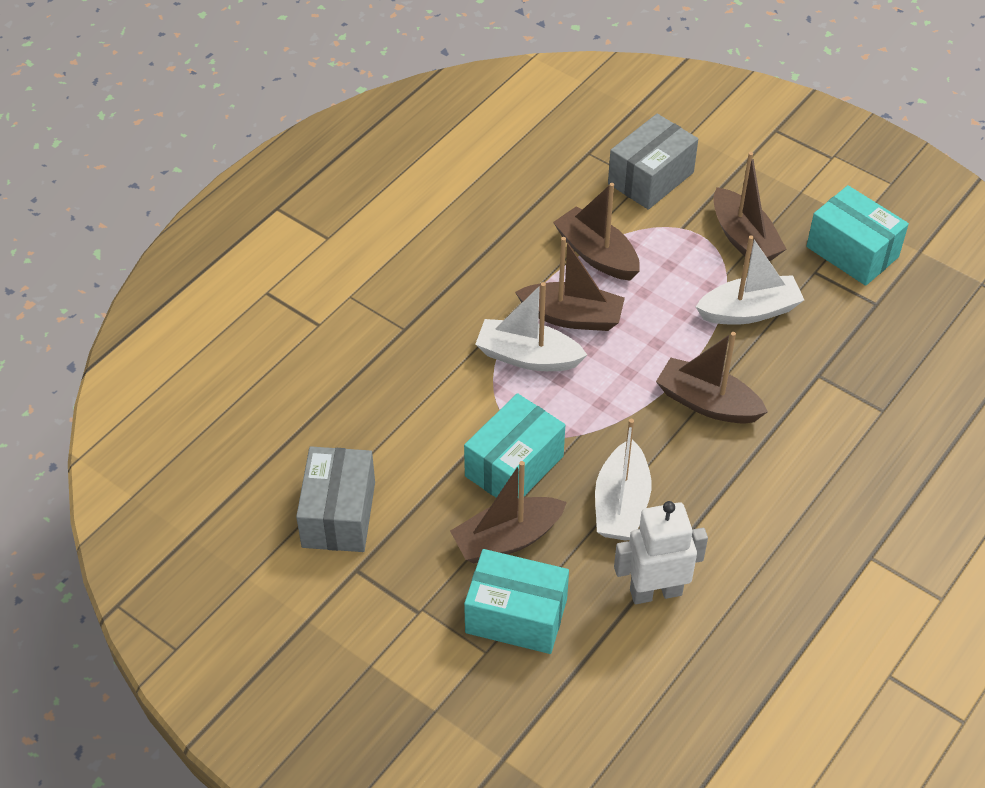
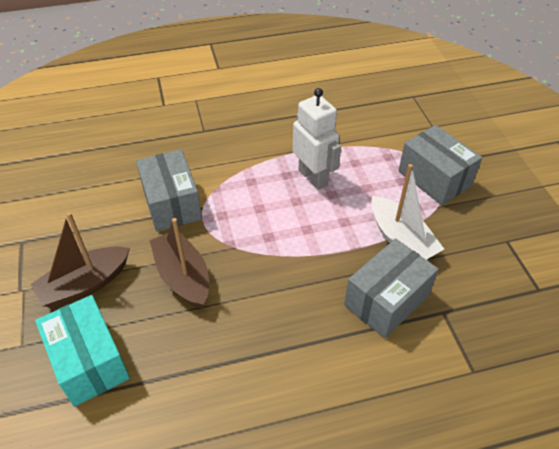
brown boat: [450,461,567,563] [515,237,625,331] [553,183,640,280] [656,332,768,424] [713,152,787,261] = 5 -> [31,212,130,308] [150,218,209,309] = 2
grey box: [296,446,375,552] [608,114,698,210] = 2 -> [136,149,202,232] [344,238,439,338] [398,125,482,205] = 3
turquoise box: [464,393,565,498] [464,549,569,654] [806,185,909,286] = 3 -> [35,295,130,407] = 1
white boat: [475,282,587,371] [595,419,651,541] [696,235,804,325] = 3 -> [371,164,444,260] = 1

